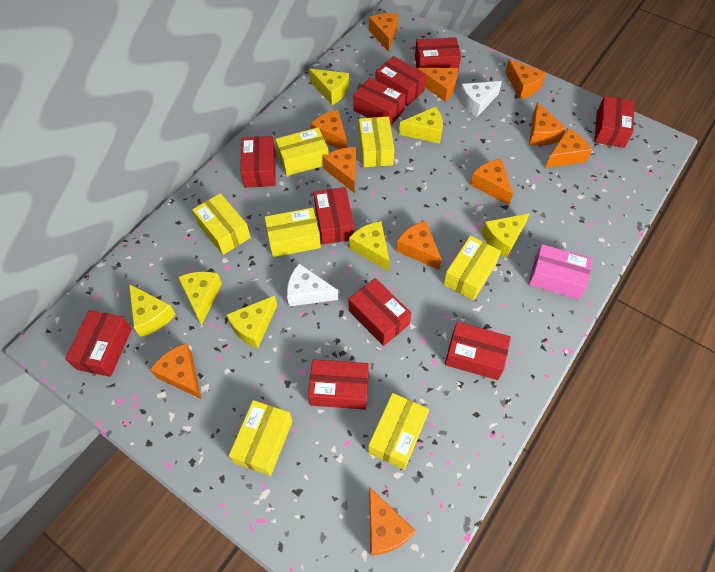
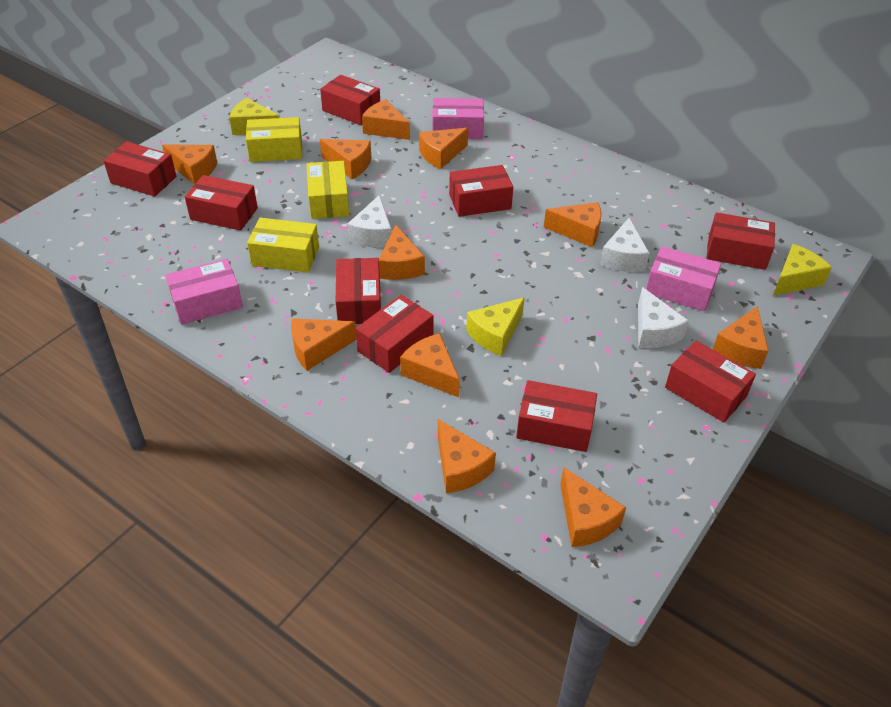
pink box: [529,244,593,300] = 1 -> [165,259,243,325] [433,98,484,139] [646,246,721,311] = 3
red box: [65,310,132,377] [241,136,276,188] [308,359,369,409] [314,187,354,244] [348,278,411,346] [353,78,406,125] [375,56,426,106] [415,37,461,71] [445,322,511,380] [594,96,635,148] = 10 -> [103,141,177,197] [185,175,258,231] [320,75,380,125] [336,258,381,324] [356,295,434,373] [449,165,513,217] [516,380,597,452] [665,340,756,422] [706,212,775,270] = 9
white cheese: [287,263,338,306] [459,81,502,117] = 2 -> [347,195,392,248] [600,218,649,272] [638,287,689,348] = 3
yellow box: [192,193,251,255] [229,400,293,476] [264,208,321,257] [275,127,328,176] [359,116,394,167] [368,393,429,470] [443,236,501,301] = 7 -> [246,117,302,162] [247,218,319,273] [307,161,349,219] = 3
yellow cheese: [129,284,176,337] [178,271,222,325] [226,296,277,349] [309,69,349,105] [349,221,390,271] [399,106,443,143] [481,213,530,258] = 7 -> [229,98,279,135] [466,298,524,356] [773,244,832,296] = 3

